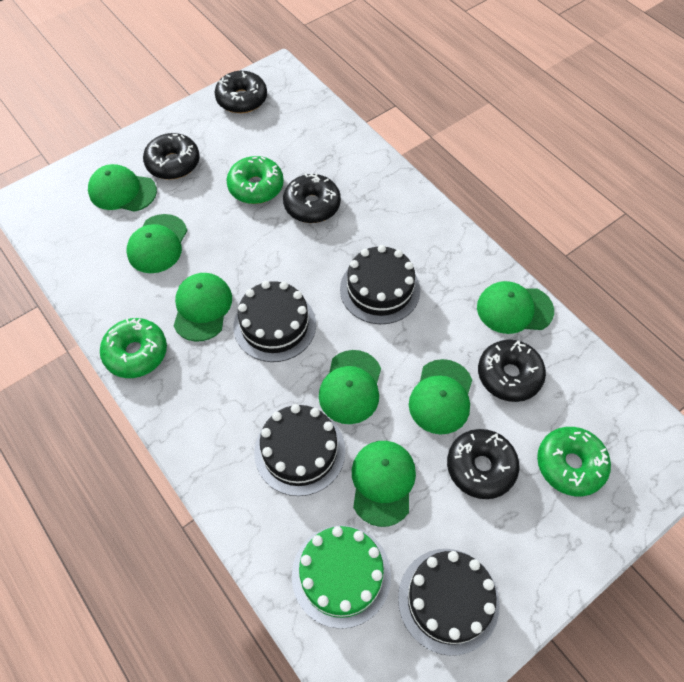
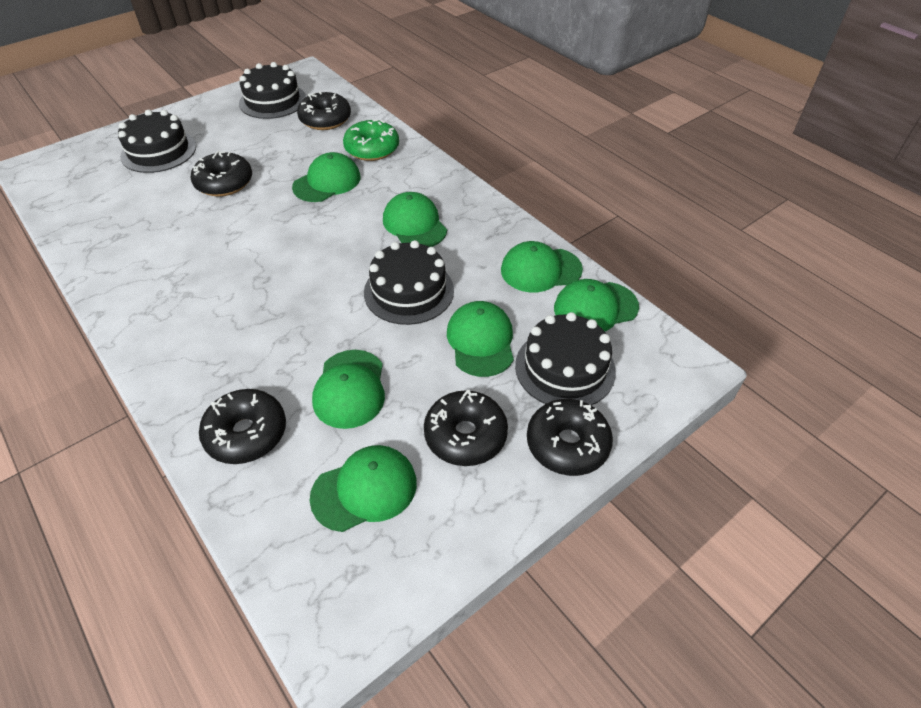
green cake: [292,525,391,629] = 1 -> none = 0
green donut: [100,318,167,378] [226,156,284,204] [537,427,611,496] = 3 -> [343,120,399,161] = 1

